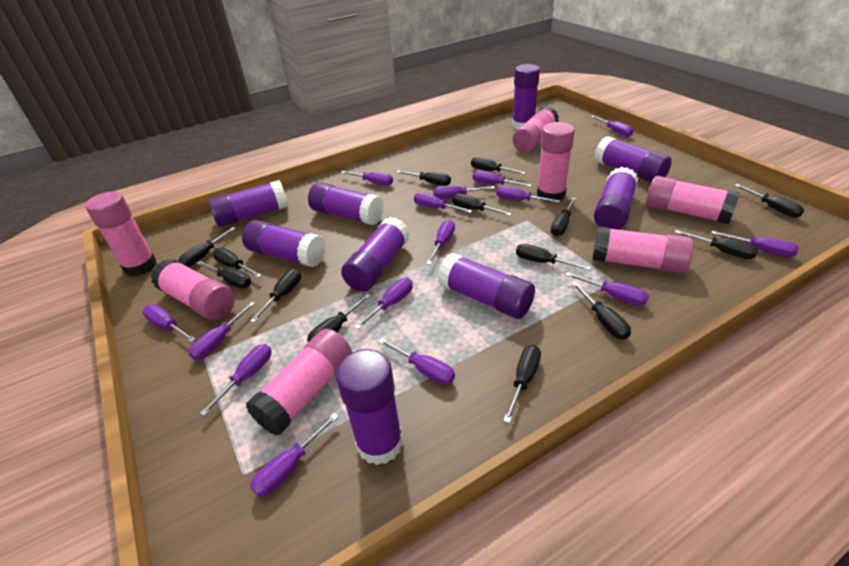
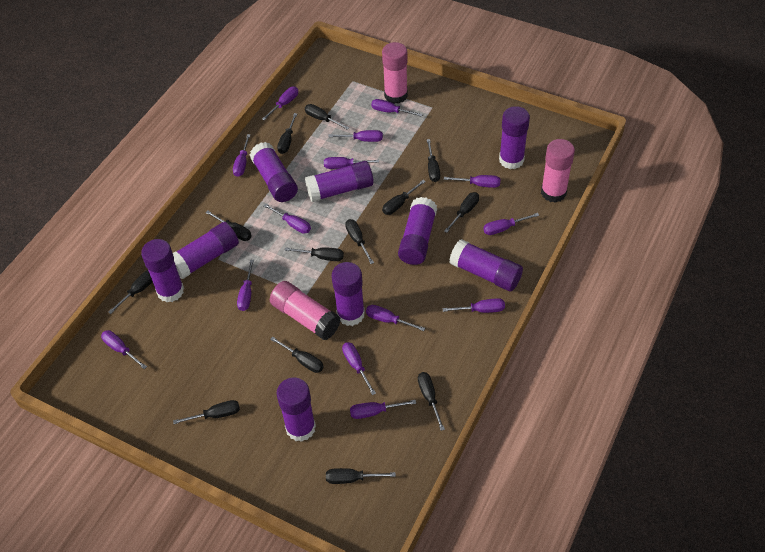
black screwdriver: [178,227,236,267] [197,261,251,288] [213,247,262,278] [250,269,301,323] [307,294,371,342] [396,171,451,186] [452,193,512,216] [471,157,526,174] [503,345,541,423] [516,244,591,270] [551,197,577,236] [571,282,631,340] [675,230,758,259] [734,184,804,218] = 14 -> [108,270,153,314] [173,400,240,424] [205,210,252,241] [270,337,324,373] [277,113,297,154] [285,247,344,261] [305,104,350,130] [326,468,396,484] [345,219,374,264] [382,180,426,215] [418,372,445,431] [427,139,440,182] [444,192,479,233] = 13
pink glue stick: [85,192,157,276] [151,259,235,320] [246,329,352,436] [513,106,559,152] [537,122,575,202] [592,226,693,273] [646,176,740,224] = 7 -> [270,281,341,340] [382,42,408,104] [541,139,575,203] = 3
purple screwdriver: [142,304,196,343] [188,302,256,360] [200,344,271,416] [250,413,339,497] [341,171,393,186] [355,278,413,329] [378,338,455,385] [414,193,472,213] [426,220,455,265] [433,186,495,199] [473,171,532,187] [496,186,560,203] [566,272,649,306] [591,115,634,137] [711,231,799,257] = 15 -> [101,330,147,369] [233,134,251,177] [237,260,254,311] [262,87,298,120] [263,203,311,234] [324,157,379,169] [328,130,383,142] [342,342,376,395] [350,400,416,419] [366,305,425,331] [371,99,423,117] [442,298,505,313] [444,175,500,188] [483,213,539,235] = 14

